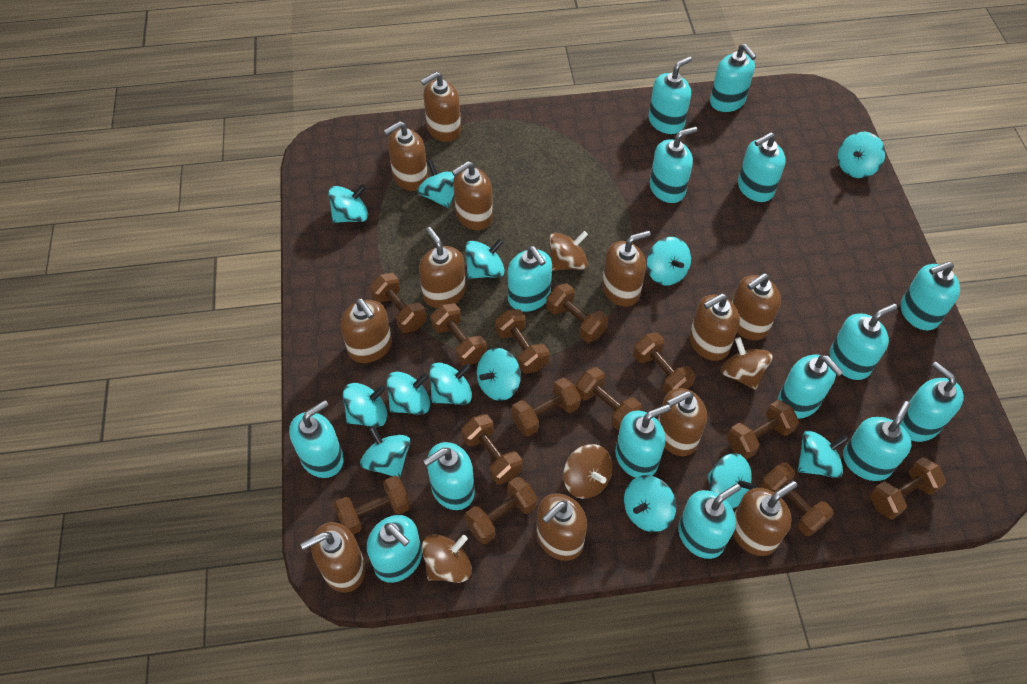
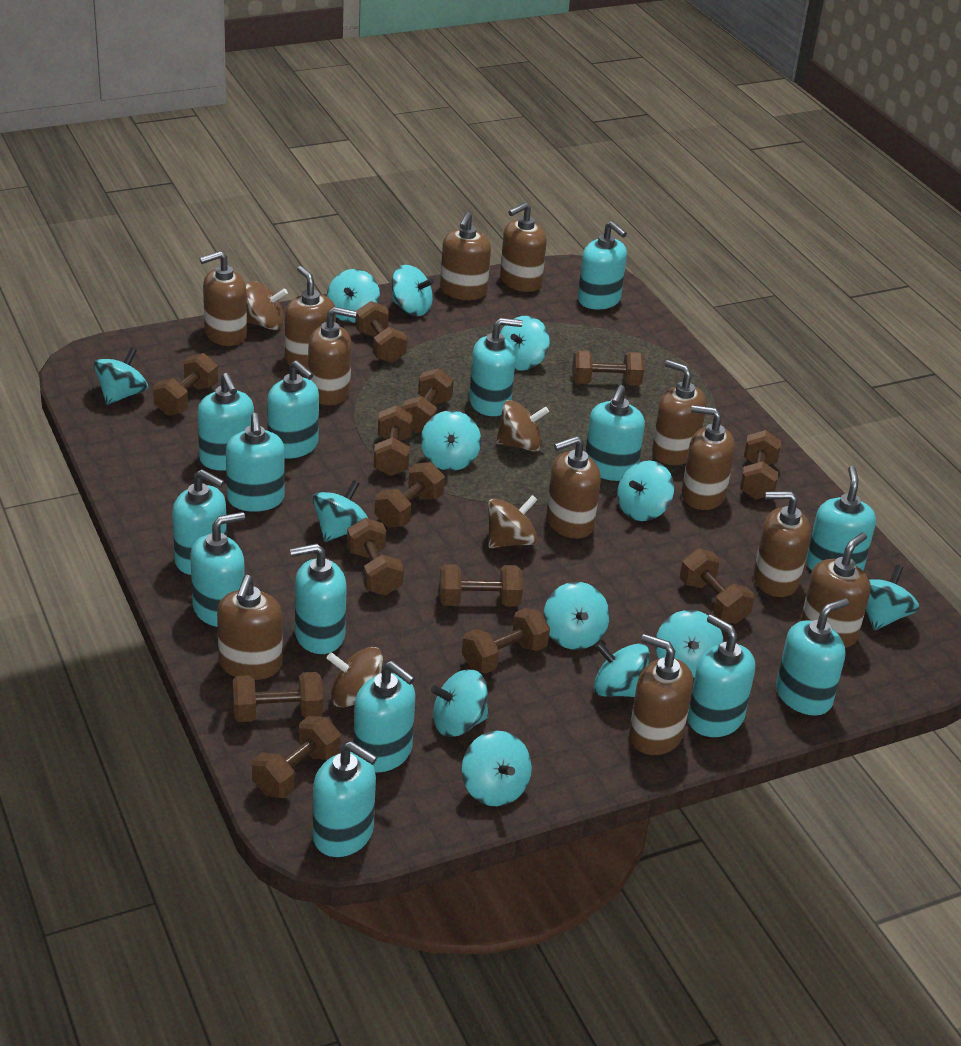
turquoise soap dispenser: [289,400,344,478] [367,515,422,583] [423,442,475,510] [508,246,552,312] [615,404,671,478] [648,56,692,134] [650,126,697,203] [678,484,741,559] [710,44,757,112] [738,132,786,202] [778,355,843,419] [829,303,897,380] [843,401,911,481] [900,362,964,442] [901,261,960,330] = 15 -> [172,469,227,575] [190,512,245,627] [197,373,254,471] [226,413,285,512] [267,360,319,459] [290,543,347,654] [313,741,377,857] [353,661,415,772] [469,318,523,416] [578,221,627,309] [585,385,645,481] [687,614,755,737] [776,598,849,716] [806,466,876,570] = 14

